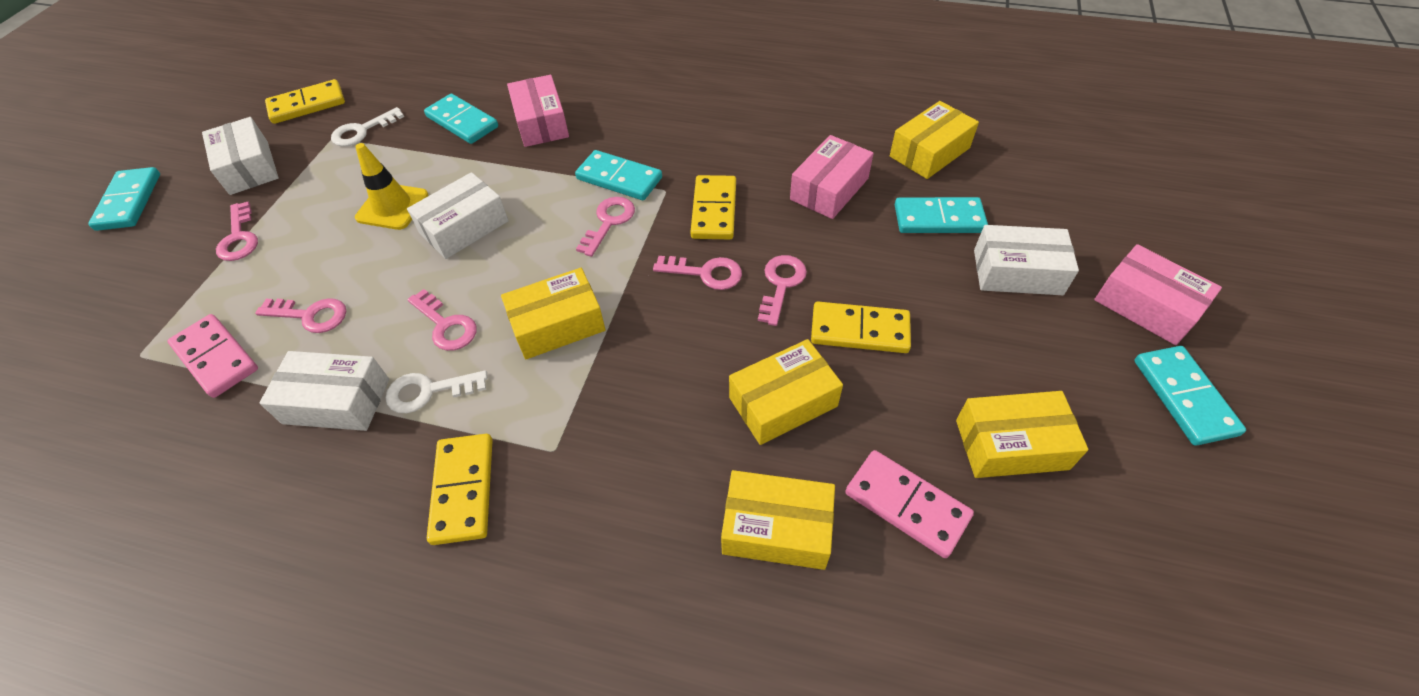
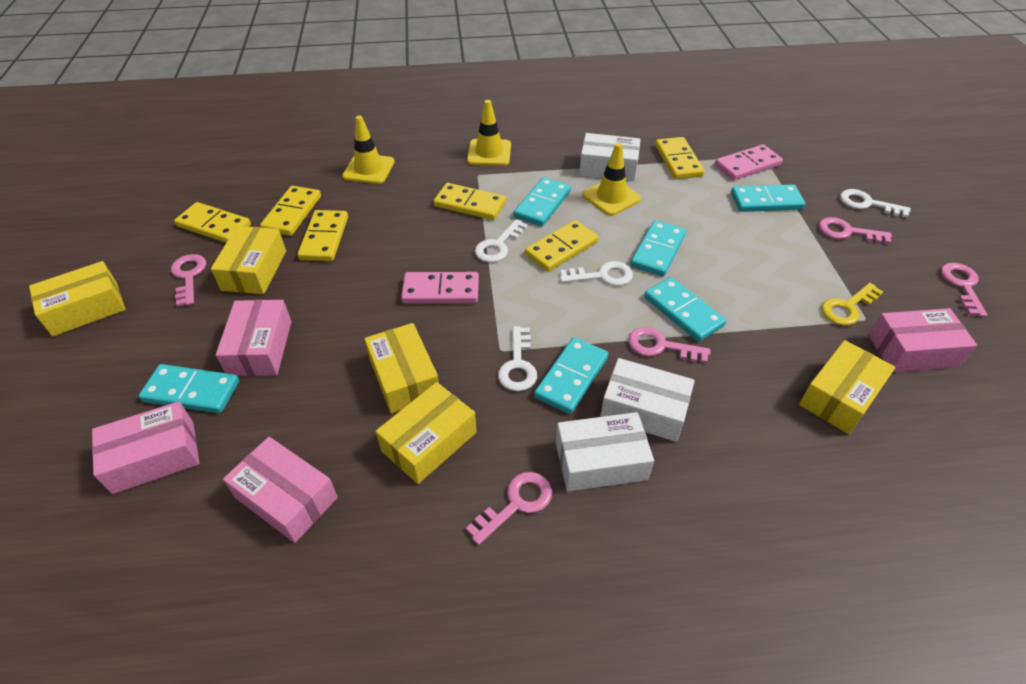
pink box: [507,75,569,147] [790,135,874,219] [1094,244,1222,345] = 3 -> [92,401,200,494] [216,300,292,376] [223,437,338,543] [869,308,977,372] = 4
pink key: [216,202,258,261] [255,298,346,333] [407,289,477,351] [576,197,635,257] [653,256,742,290] [758,255,807,326] = 6 -> [171,254,206,307] [466,472,552,545] [628,327,710,363] [819,217,892,244] [941,263,987,317] = 5
turquoise domino: [88,167,160,231] [424,94,498,144] [575,150,662,200] [895,197,988,233] [1134,346,1246,446] = 5 -> [139,364,239,413] [514,177,571,226] [534,337,608,414] [630,220,686,276] [644,277,726,342] [731,184,806,212] = 6
white box: [202,117,279,195] [259,351,389,431] [407,172,509,259] [974,225,1079,295] = 4 -> [556,412,654,492] [579,133,641,181] [600,358,695,442] = 3
white key: [331,107,404,147] [385,370,488,413] = 2 -> [475,219,528,262] [498,326,537,391] [560,261,633,286] [840,189,911,218] = 4
yellow domino: [265,79,345,124] [427,434,493,545] [691,175,736,239] [811,302,911,353] = 4 -> [174,202,251,243] [260,186,321,236] [297,210,348,261] [434,183,506,220] [525,220,599,272] [655,137,705,179] = 6
yellow key: none = 0 -> [821,283,883,326] = 1
yellow traffic cone: [355,143,428,230] = 1 -> [342,116,395,184] [467,100,511,166] [582,143,641,216] = 3

